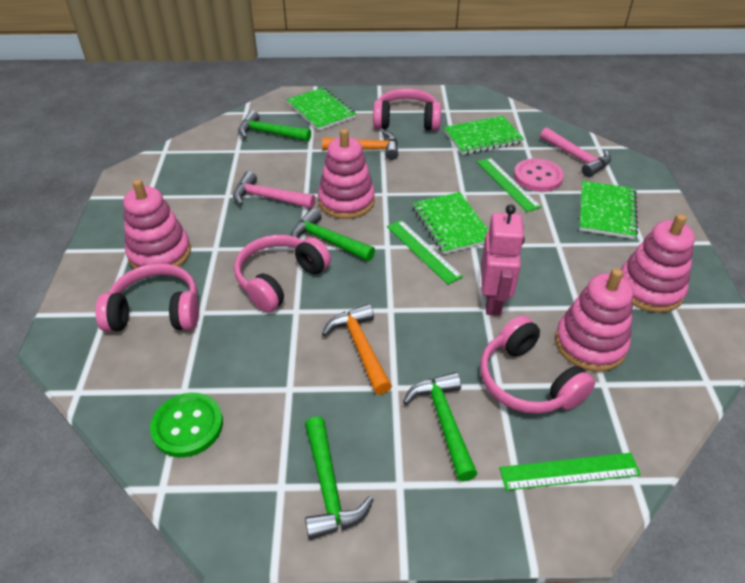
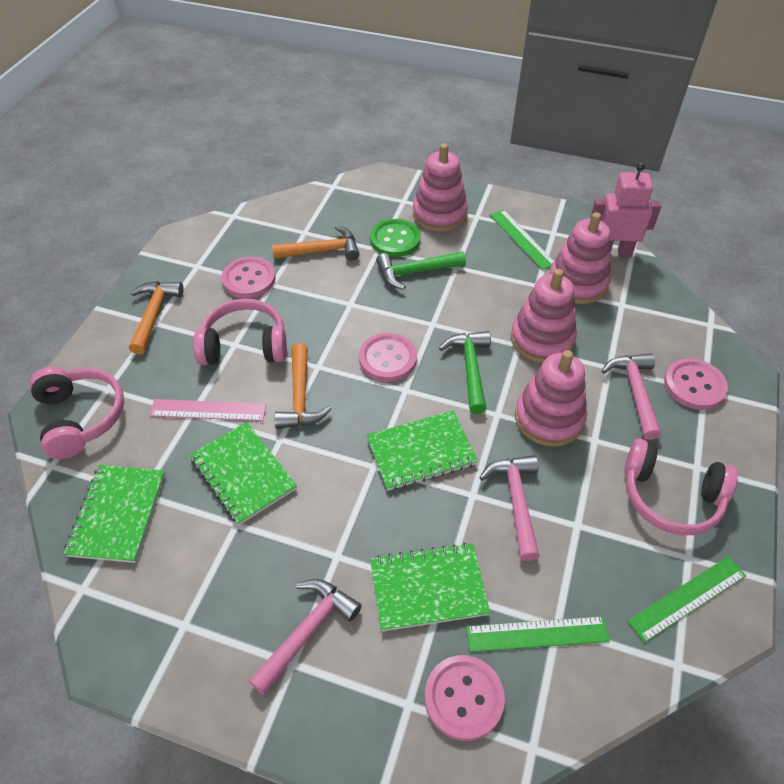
green hammer: [238,110,311,142] [291,208,375,261] [305,416,374,540] [403,372,478,481] = 4 -> [376,251,466,290] [439,331,491,414] = 2
orange hammer: [322,131,398,160] [322,304,392,395] = 2 -> [129,281,184,354] [272,226,360,260] [274,343,332,429] = 3
pink button: [514,158,564,192] = 1 -> [222,257,276,298] [359,333,417,382] [425,655,505,741] [664,358,728,410] = 4
pink hammer: [233,171,315,208] [540,127,611,177] = 2 -> [249,579,362,695] [479,455,540,561] [602,353,661,440] = 3
pink headphones: [95,263,199,332] [234,235,331,313] [373,88,441,131] [480,315,595,414] = 4 -> [30,367,124,459] [193,299,287,365] [624,438,738,535] = 3
pink ruler: none = 0 -> [149,399,267,421] = 1

